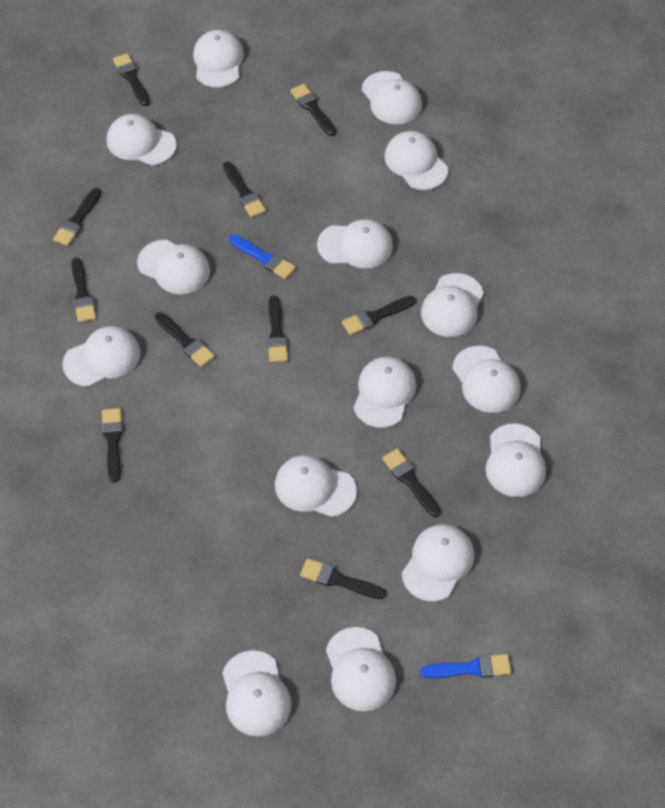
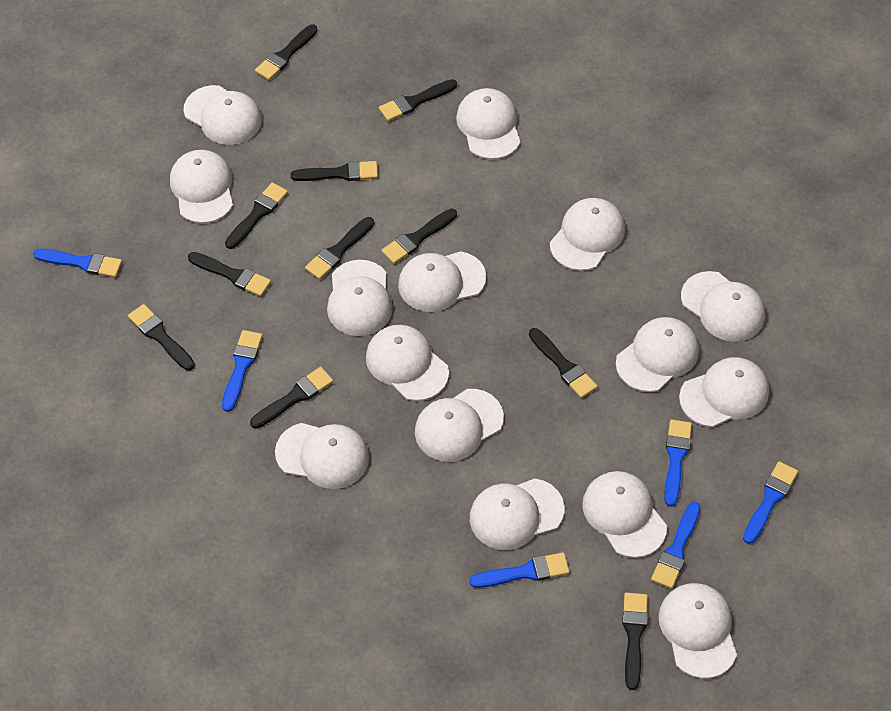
blue brush: [229,234,296,279] [420,654,511,678] = 2 -> [33,249,122,277] [222,330,263,412] [469,552,570,588] [651,502,700,589] [664,420,692,507] [743,461,798,544] = 6

